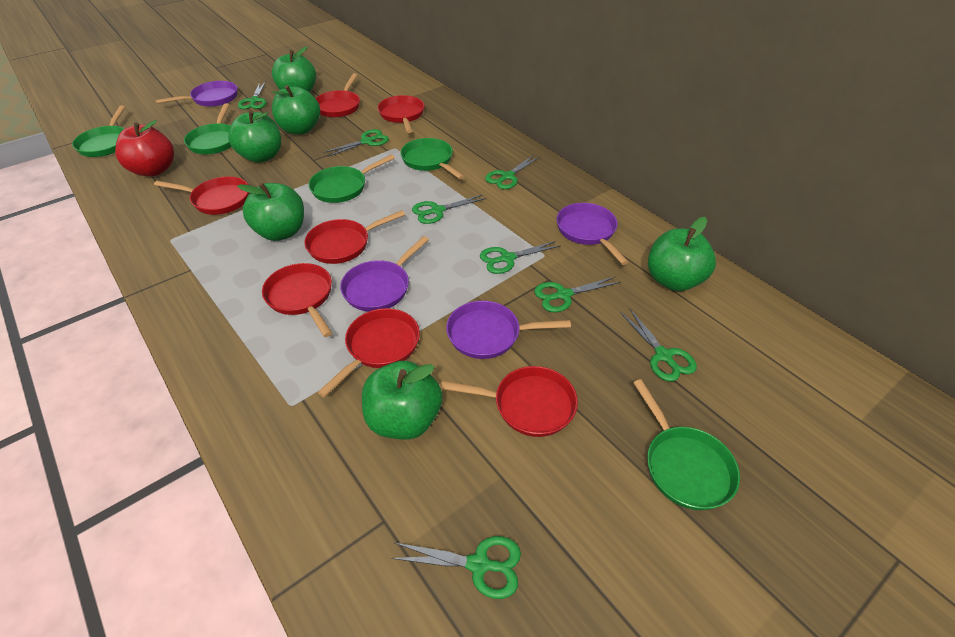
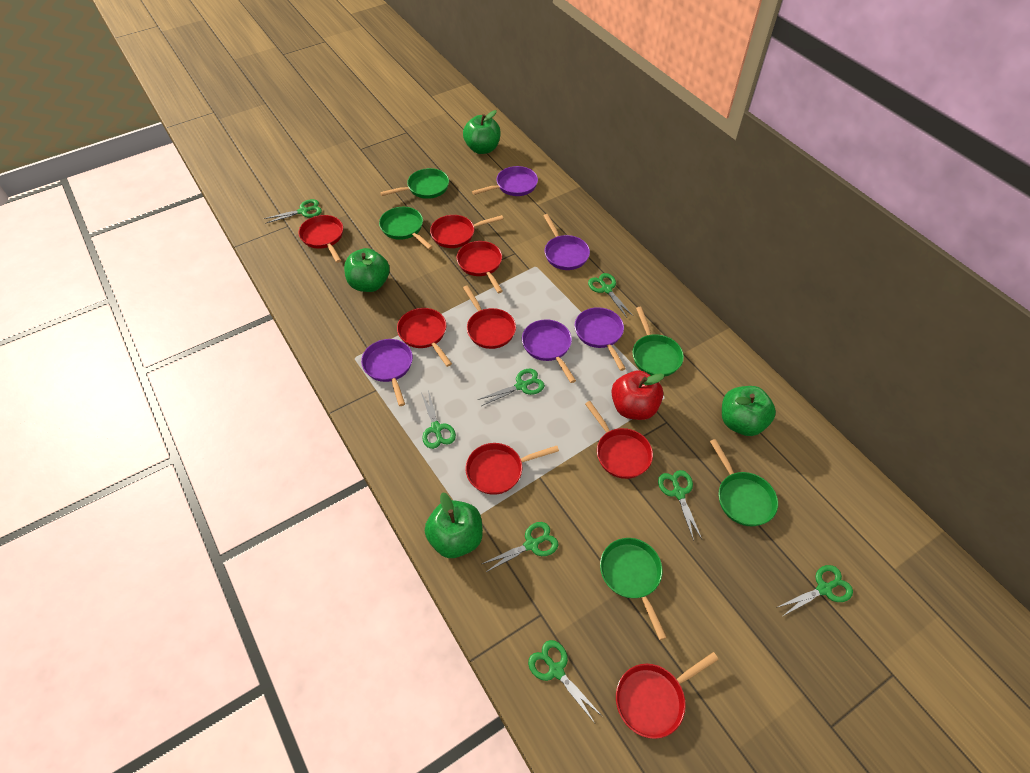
green apple: [228,110,281,163] [237,183,304,241] [272,46,316,93] [272,85,320,135] [362,361,442,440] [648,217,716,291] = 6 -> [344,248,390,292] [425,492,483,558] [463,110,500,154] [722,386,776,436] = 4
purple pan: [156,81,238,107] [340,236,429,312] [446,301,571,359] [557,203,629,265] = 4 -> [361,339,413,406] [472,166,538,196] [522,320,576,383] [543,214,590,270] [574,307,626,371] = 5
red pan: [154,177,249,215] [262,263,332,337] [304,210,405,264] [315,73,360,117] [317,308,420,398] [378,95,425,133] [440,366,578,437] = 7 -> [298,215,343,263] [397,308,452,367] [430,215,503,248] [457,241,503,293] [463,285,516,349] [466,443,559,495] [585,401,653,479] [616,652,719,739] = 8

